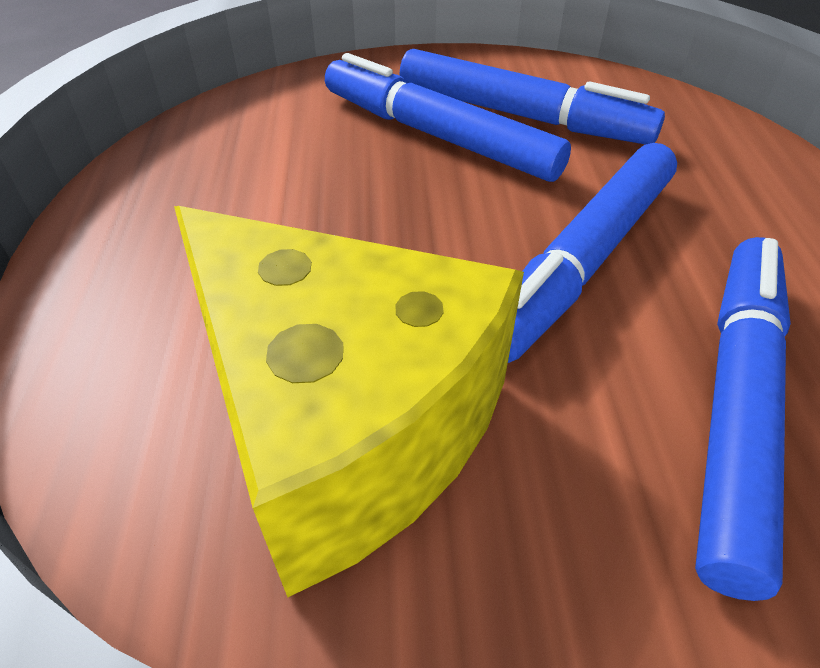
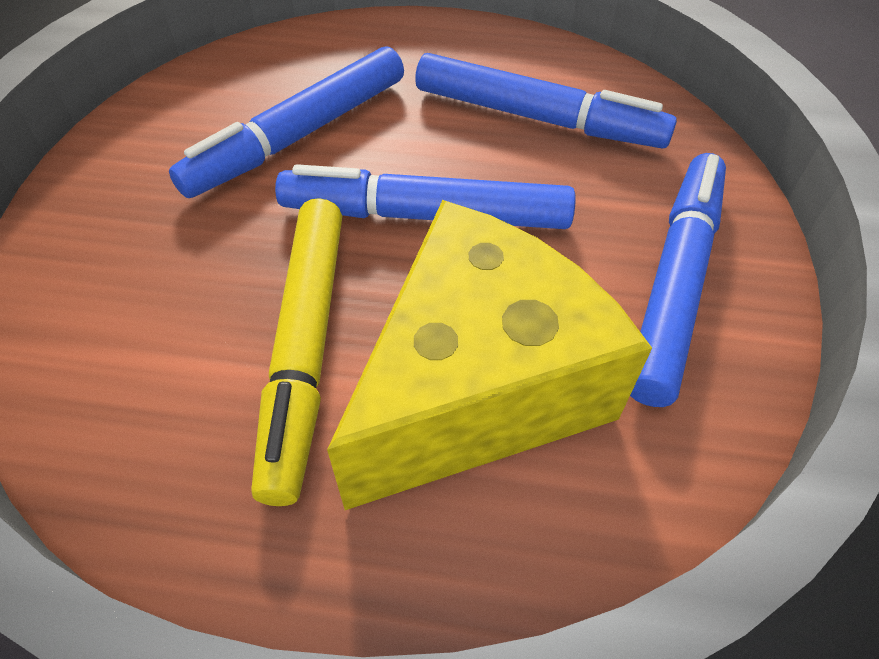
yellow marker: none = 0 -> [251,198,342,506] = 1

